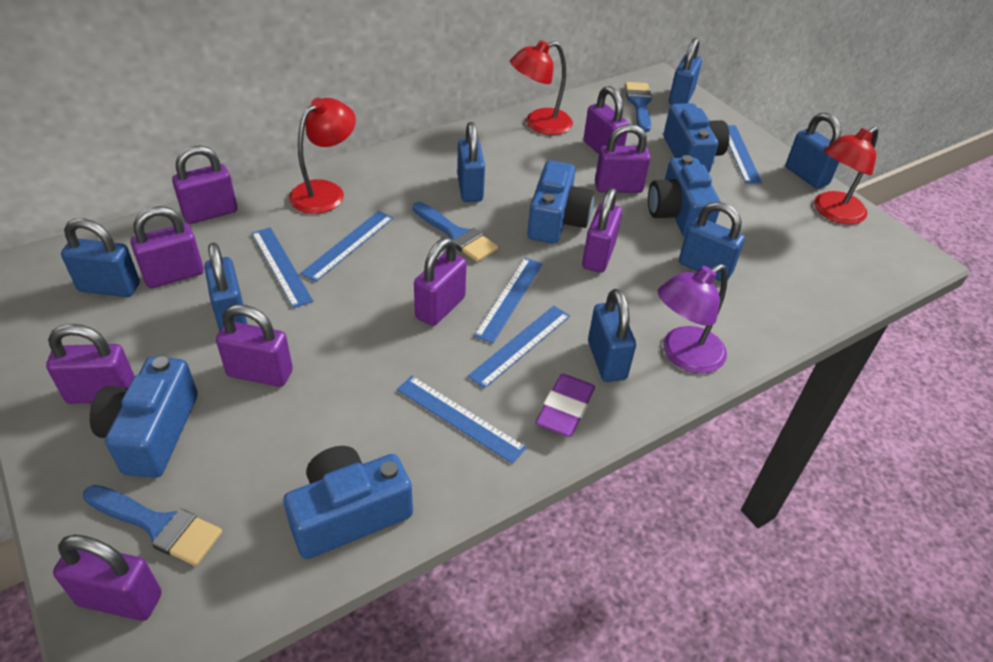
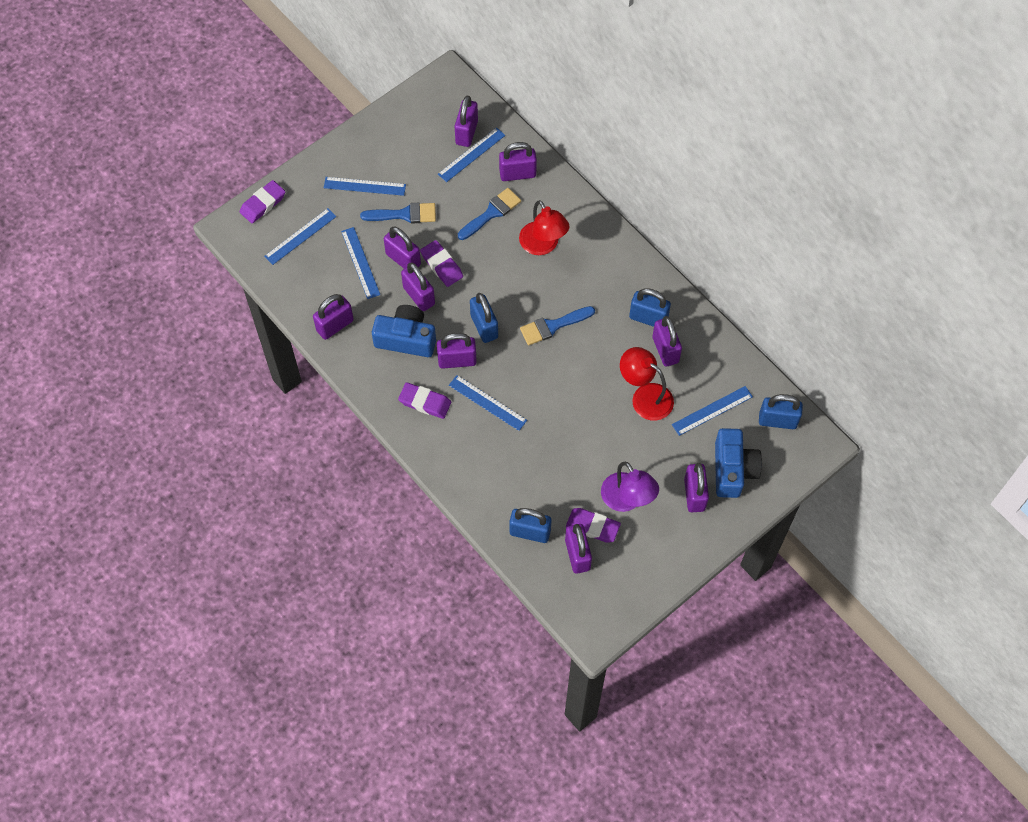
blue camera: [90,356,198,478] [283,446,413,559] [528,160,594,244] [648,155,721,237] [664,103,730,173] = 5 -> [372,305,436,357] [715,428,762,498] = 2
blue padlock: [61,218,140,297] [204,243,247,331] [457,122,485,202] [588,289,636,382] [669,38,702,105] [679,202,745,281] [786,113,841,189] = 7 -> [470,293,498,343] [509,508,551,543] [629,288,671,327] [759,394,803,429] = 4
purple eraser: [536,374,595,436] = 1 -> [240,180,285,223] [398,382,451,419] [420,240,463,287] [566,508,621,543] = 4
red lamp: [289,98,356,214] [510,40,573,135] [814,127,878,224] = 3 -> [519,200,569,255] [620,347,674,421] = 2

